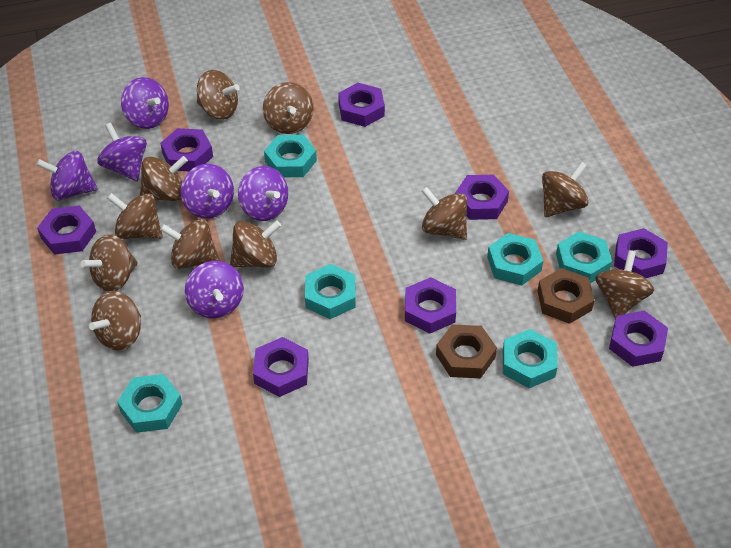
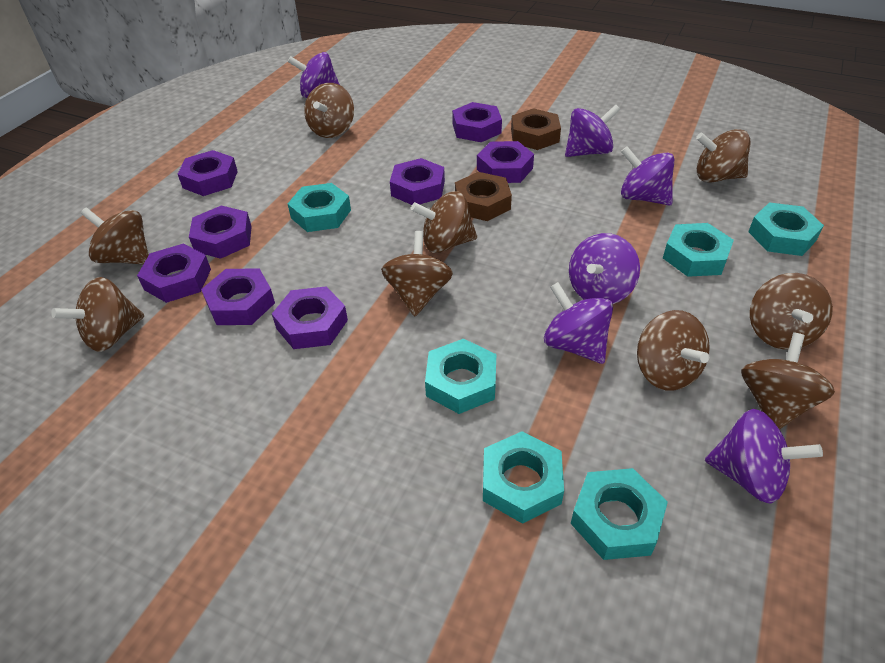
brown spinning top: [81,234,138,292] [89,291,141,351] [107,193,163,239] [140,156,188,201] [160,219,220,269] [197,70,240,120] [230,220,281,268] [263,82,314,134] [422,187,467,240] [542,162,589,217] [595,250,654,319] = 11 -> [51,277,144,352] [81,207,149,264] [304,83,354,138] [381,231,453,316] [411,191,477,253] [637,310,710,391] [696,129,751,183] [741,333,835,430] [750,273,833,350] = 9

